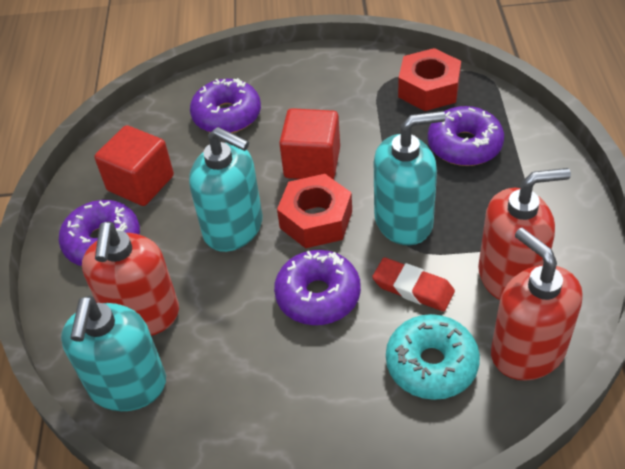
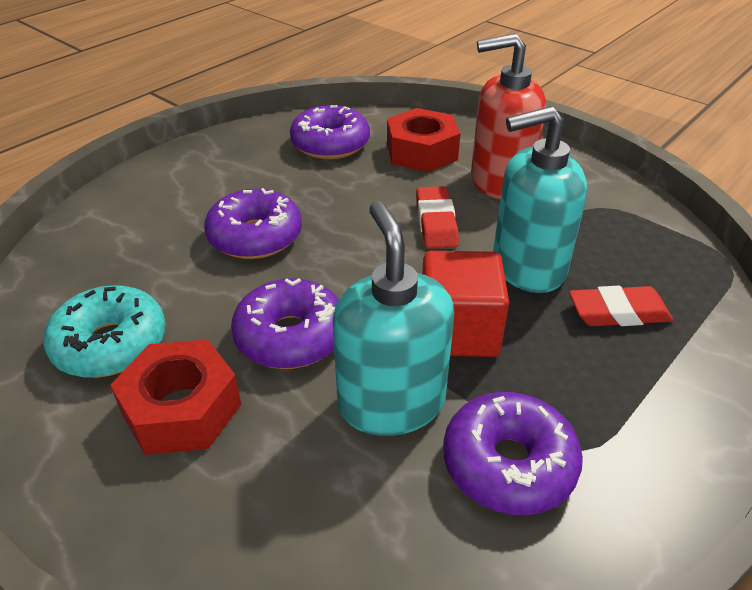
red cube: [94,125,174,206] [279,108,340,179] = 2 -> [422,251,509,357] = 1
red eraser: [372,257,455,312] = 1 -> [416,186,459,249] [569,286,673,326] = 2
red soap dispenser: [82,222,179,336] [478,168,571,300] [491,228,583,381] = 3 -> [471,33,546,199] = 1
turquoise soap dispenser: [61,295,166,411] [189,127,263,252] [374,111,446,246] = 3 -> [333,201,454,436] [493,106,587,293] = 2

